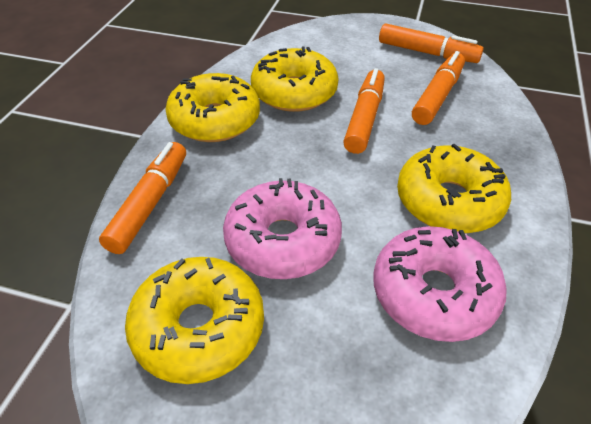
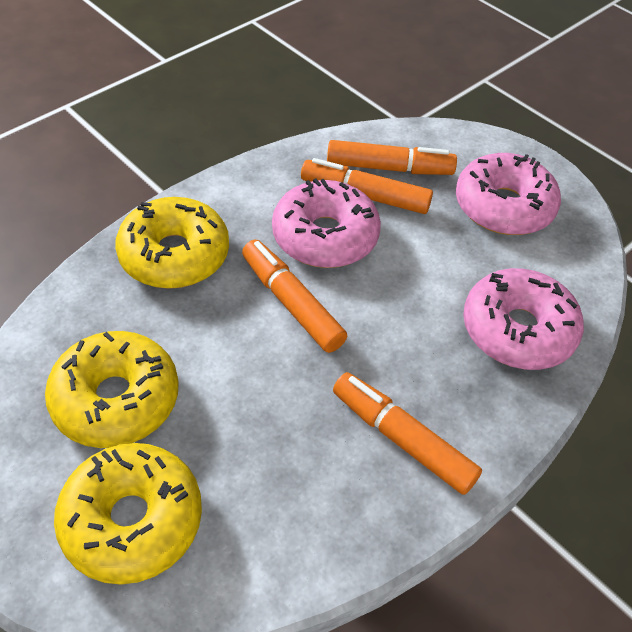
pink donut: [223,178,342,279] [373,226,507,342] = 2 -> [272,178,381,268] [456,153,561,235] [463,268,584,370] = 3
yellow donut: [125,257,264,384] [165,73,260,142] [251,47,339,112] [397,144,511,233] = 4 -> [45,331,179,448] [54,443,202,584] [115,197,229,289] = 3

